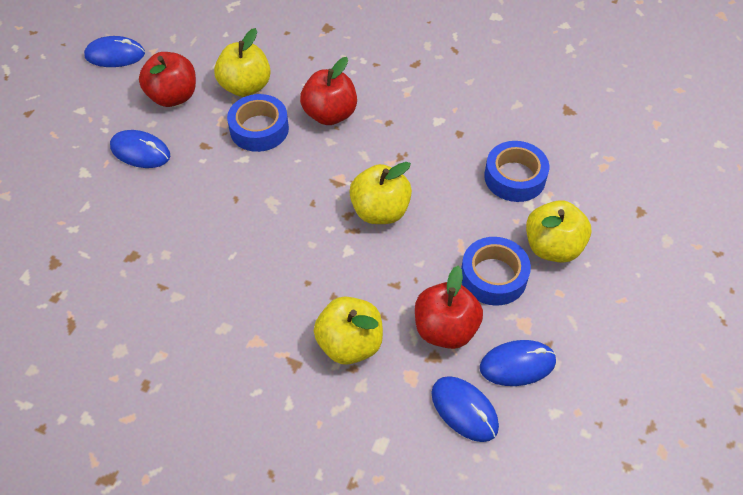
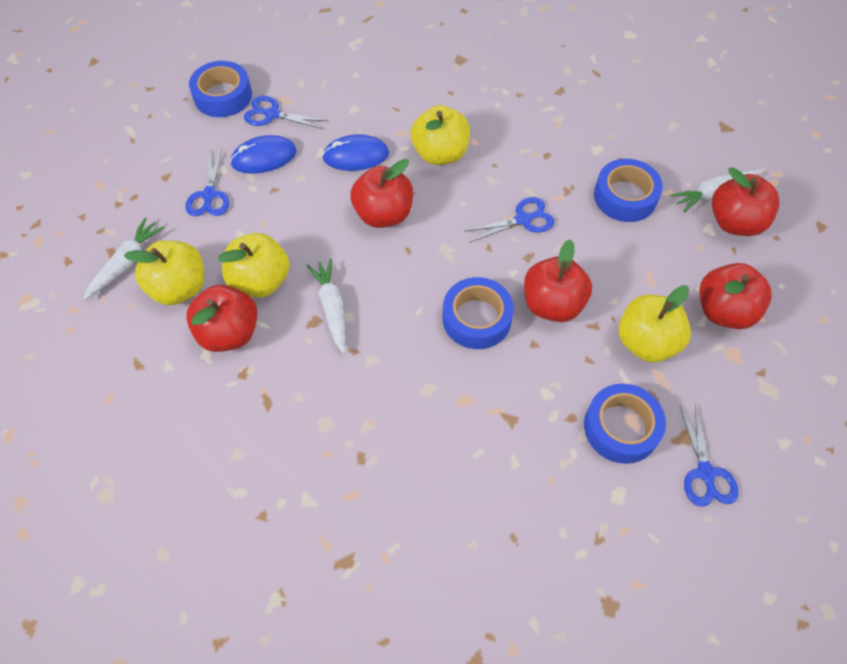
blue mouse: [84,36,145,67] [110,130,170,168] [431,376,499,442] [480,340,556,386] = 4 -> [230,135,296,174] [322,134,389,171] = 2
blue scissors: none = 0 -> [186,149,229,216] [244,96,328,129] [464,197,554,243] [679,404,739,507] = 4
blue tape: [227,94,289,152] [461,237,531,306] [484,141,549,202] = 3 -> [189,61,252,117] [443,277,514,349] [584,384,666,464] [594,159,663,222] = 4
red apple: [139,52,196,107] [300,57,357,125] [415,266,483,349] = 3 -> [186,285,258,352] [350,159,413,228] [524,239,592,322] [699,263,772,329] [712,167,780,236] = 5
white carrot: none = 0 -> [83,218,164,300] [307,259,345,354] [670,169,761,213] = 3

